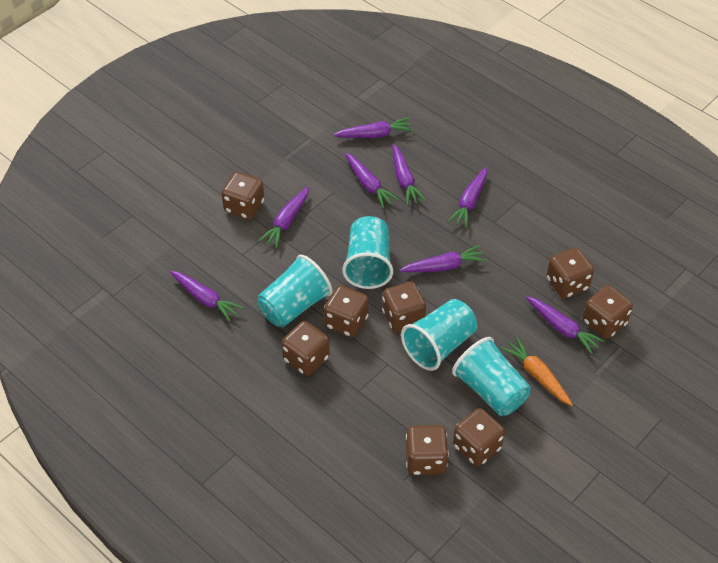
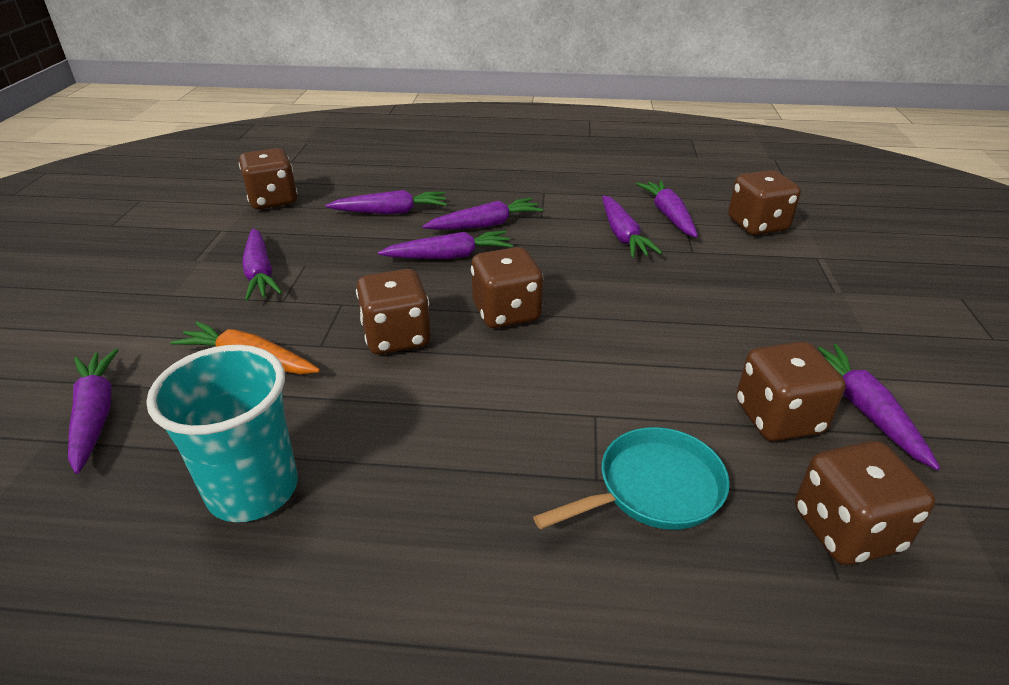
brown dice: [222,172,264,220] [282,321,330,376] [324,285,369,337] [382,282,426,333] [406,425,449,475] [453,408,505,466] [546,248,594,298] [583,285,633,339] = 8 -> [239,148,298,209] [356,269,431,354] [471,247,543,328] [728,170,801,235] [736,342,846,441] [795,441,935,565] = 6
turquoise cup: [257,255,332,327] [342,216,393,289] [401,299,477,371] [452,337,531,416] = 4 -> [146,345,298,522] = 1
turquoise pan: none = 0 -> [533,427,730,530] = 1

